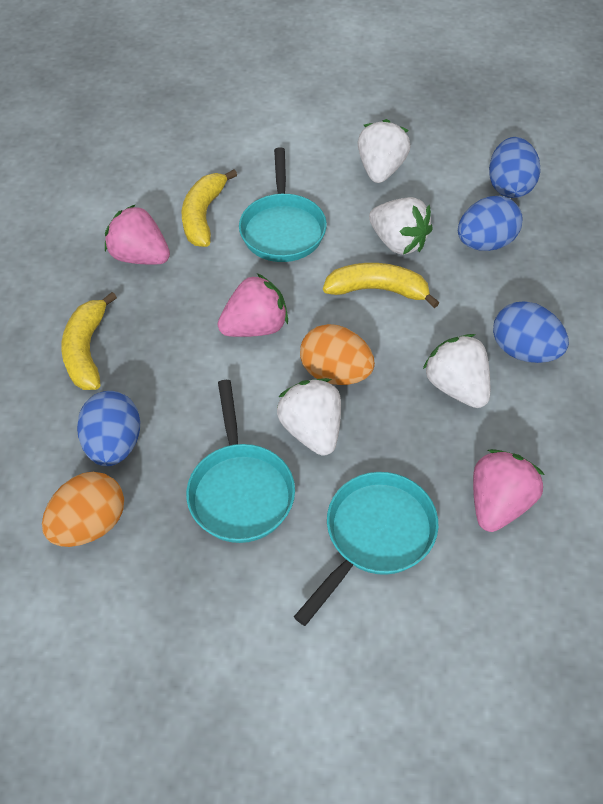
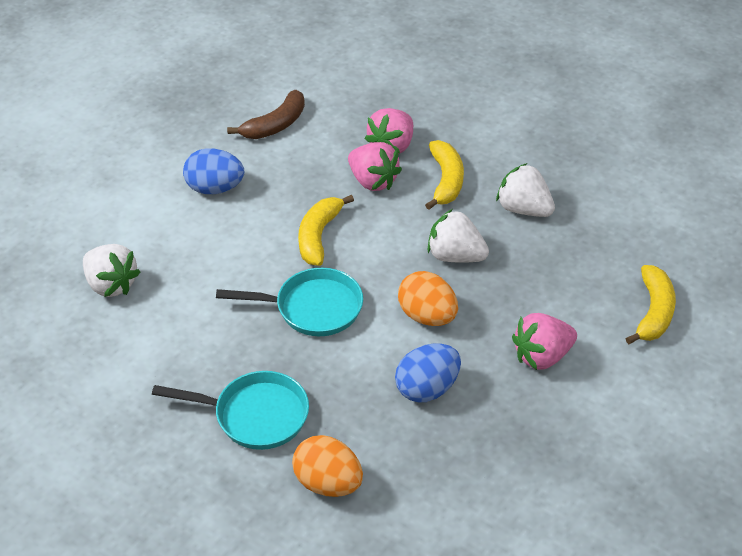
blue egg: [77,391,141,466] [458,196,523,251] [489,137,541,198] [493,301,569,363] = 4 -> [183,149,244,194] [395,344,461,403] = 2
brown banana: none = 0 -> [227,90,305,139] = 1
turquoise pan: [186,380,295,543] [239,147,327,262] [294,472,439,626] = 3 -> [152,371,309,450] [216,268,363,336] = 2
white strawberry: [277,378,341,456] [358,119,410,183] [369,197,433,255] [423,334,490,408] = 4 -> [83,244,140,297] [428,209,489,263] [496,163,555,217] = 3

